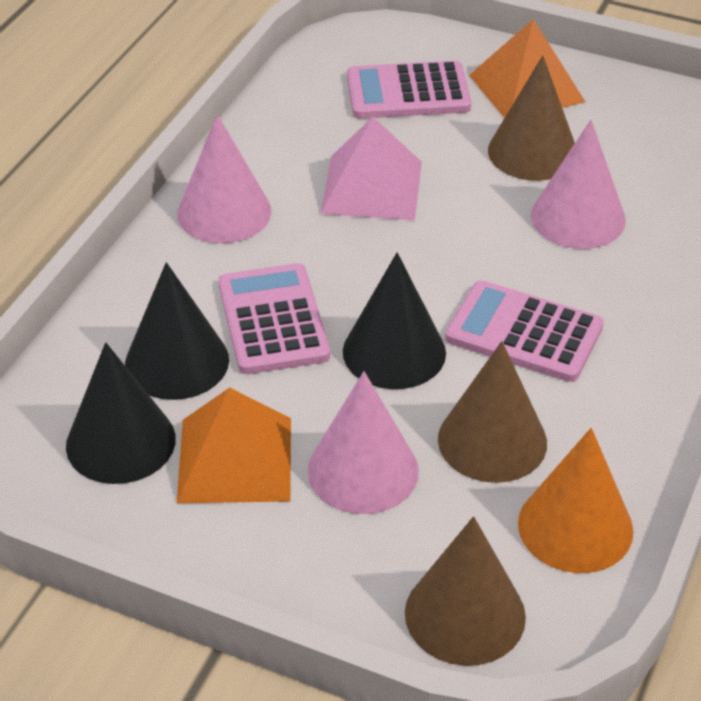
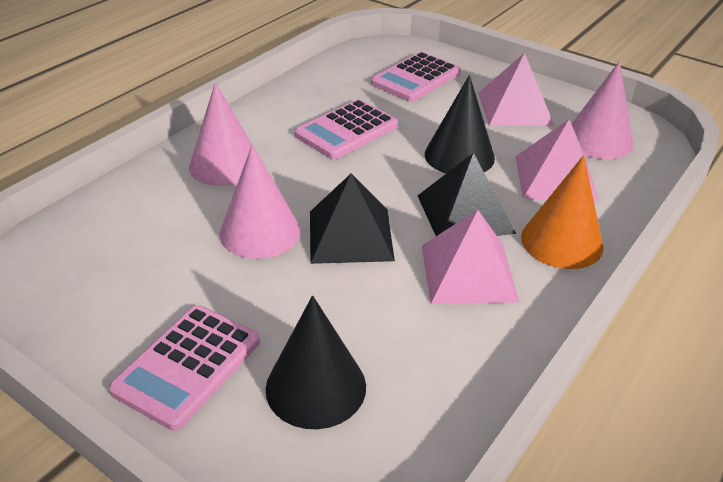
black cone: [66,342,176,484] [125,262,229,400] [343,253,446,389] = 3 -> [265,295,366,429] [425,75,495,173] = 2
black pyramid: none = 0 -> [310,173,395,264] [418,153,516,236] = 2
brown cone: [405,516,526,666] [438,341,547,483] [488,56,575,181] = 3 -> none = 0
orange pyramid: [177,387,291,503] [469,19,585,118] = 2 -> none = 0
pink pyramid: [321,117,422,220] = 1 -> [422,210,519,304] [478,53,554,125] [516,119,599,202] = 3

